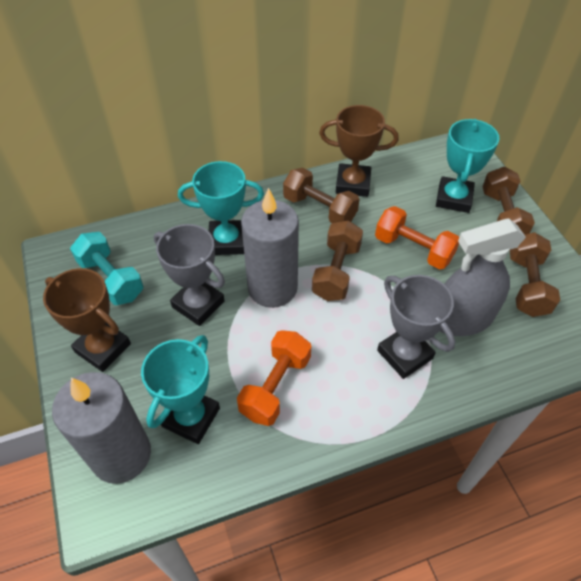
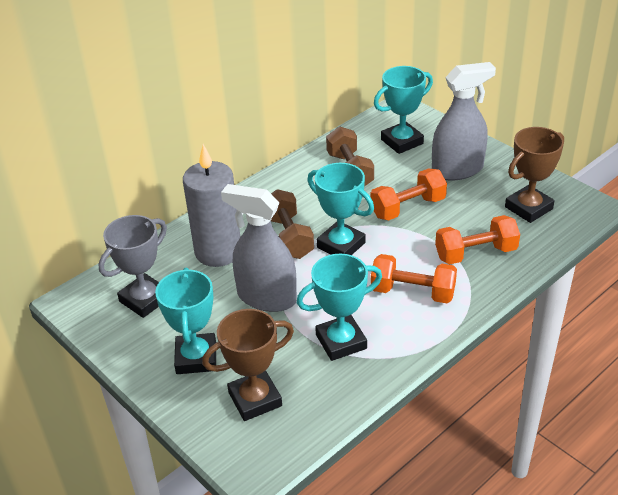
brown dumbbell: [283,168,360,223] [312,220,363,301] [482,167,535,235] [510,232,560,317] = 4 -> [271,189,314,259] [326,127,374,187] = 2
grey candle: [52,372,151,484] [241,188,299,308] = 2 -> [183,144,240,267] = 1
grey spray bottle: [440,219,526,336] = 1 -> [221,184,297,312] [432,62,496,180] = 2
grey trophy: [154,224,225,326] [377,275,455,379] = 2 -> [98,215,167,318] = 1
orange dumbbell: [237,330,311,426] [375,206,459,270] = 2 -> [371,169,447,220] [371,254,457,303] [435,215,520,264] = 3
turquoise dumbbell: [70,232,144,305] = 1 -> none = 0
turquoise trophy: [141,335,220,444] [178,161,264,255] [436,119,499,213] = 3 -> [155,268,216,374] [297,254,382,361] [307,163,374,255] [374,66,433,154] = 4

